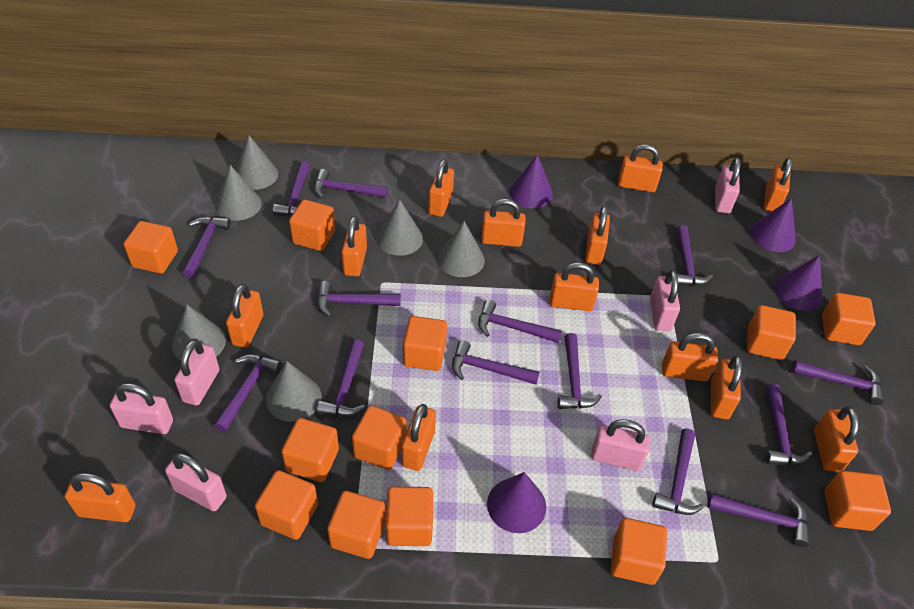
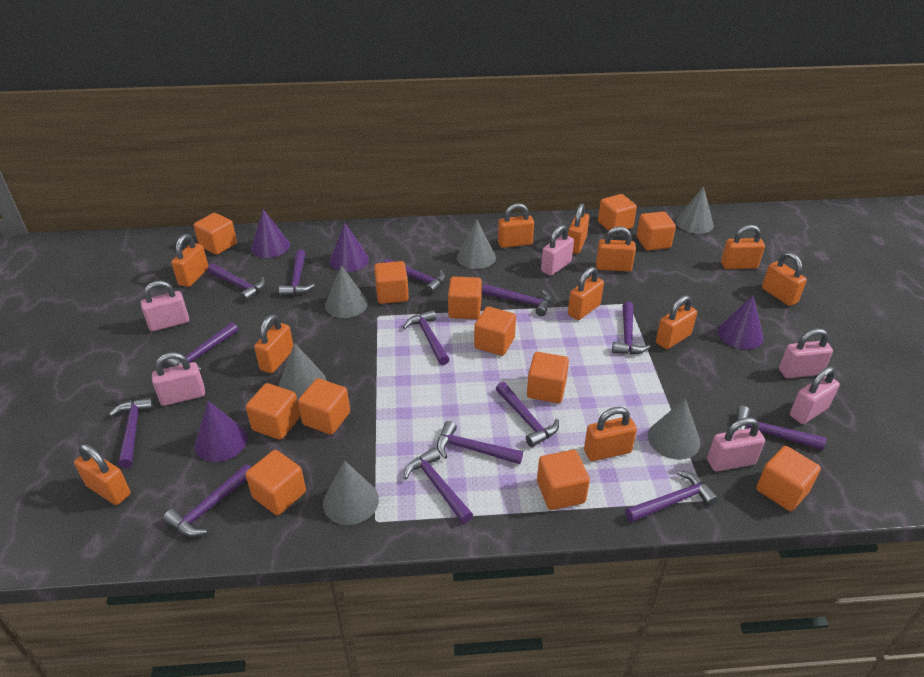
orange padlock: [65,473,135,522] [226,284,263,348] [341,216,367,277] [402,404,436,471] [428,159,454,217] [481,199,526,247] [550,262,599,311] [585,206,610,265] [618,144,663,192] [662,333,718,381] [711,355,742,419] [764,157,792,212] [814,407,859,472] = 13 -> [74,444,131,505] [171,234,208,287] [254,315,293,373] [498,203,534,248] [568,203,589,254] [568,267,604,320] [584,407,637,461] [596,226,636,272] [656,295,697,349] [721,225,765,269] [762,252,807,306] = 11

